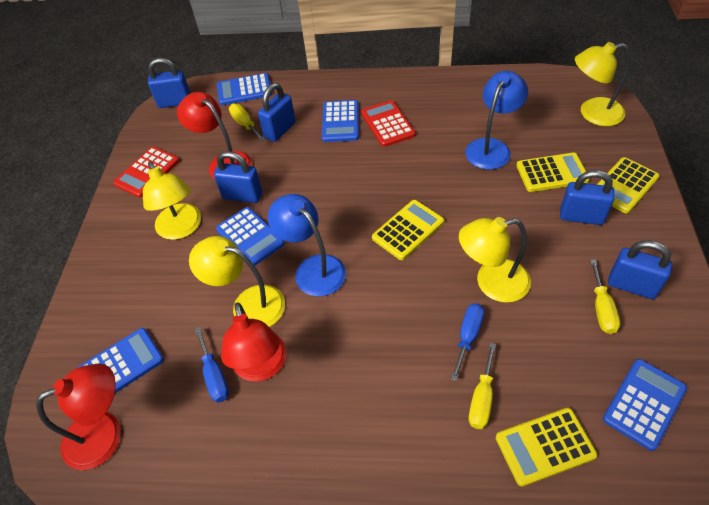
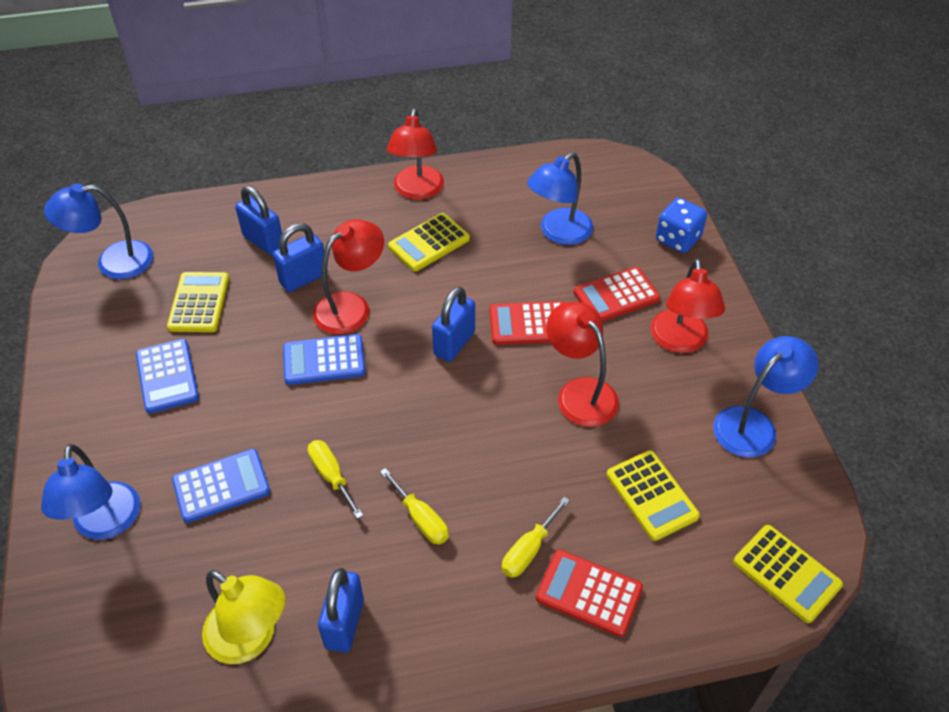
blue calculator: [78,328,164,393] [216,207,284,266] [217,73,272,105] [322,100,359,142] [603,359,687,451] = 5 -> [136,339,199,413] [172,449,270,523] [283,334,365,385] = 3
blue dice: none = 0 -> [656,198,707,253] = 1
blue lamp: [268,194,346,297] [465,71,528,170] = 2 -> [41,444,140,540] [44,183,153,279] [527,152,593,245] [713,336,819,457] = 4
blue padlock: [148,58,190,108] [214,151,262,203] [258,83,296,142] [560,170,614,225] [608,240,672,299] = 5 -> [235,186,282,255] [273,223,328,292] [318,568,364,653] [432,287,475,362] = 4
blue screwdriver: [195,327,229,403] [451,303,484,381] = 2 -> none = 0
red calculator: [113,147,179,198] [361,100,415,147] = 2 -> [490,301,565,345] [536,550,643,637] [574,267,660,322] = 3
red lamp: [36,363,121,470] [177,92,252,179] [221,302,287,381] = 3 -> [313,219,384,335] [387,109,444,200] [546,302,619,427] [650,259,725,353] = 4
yellow lamp: [143,161,201,240] [189,236,285,327] [459,217,531,303] [575,42,630,126] = 4 -> [202,570,285,664] = 1

